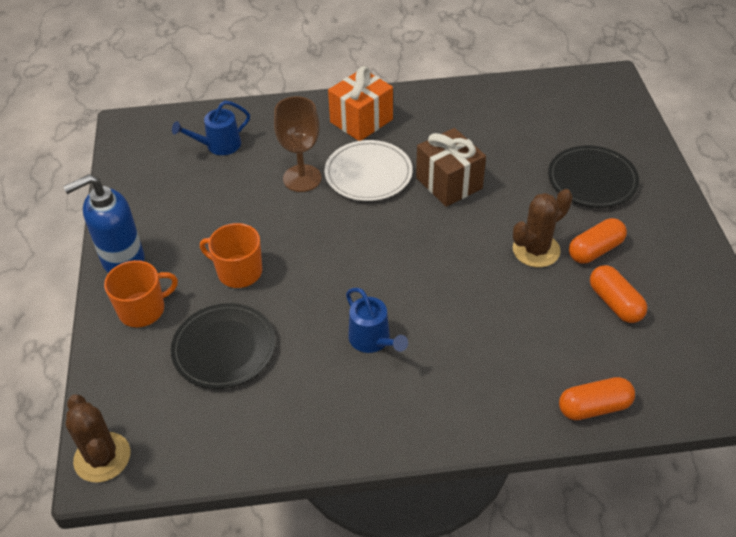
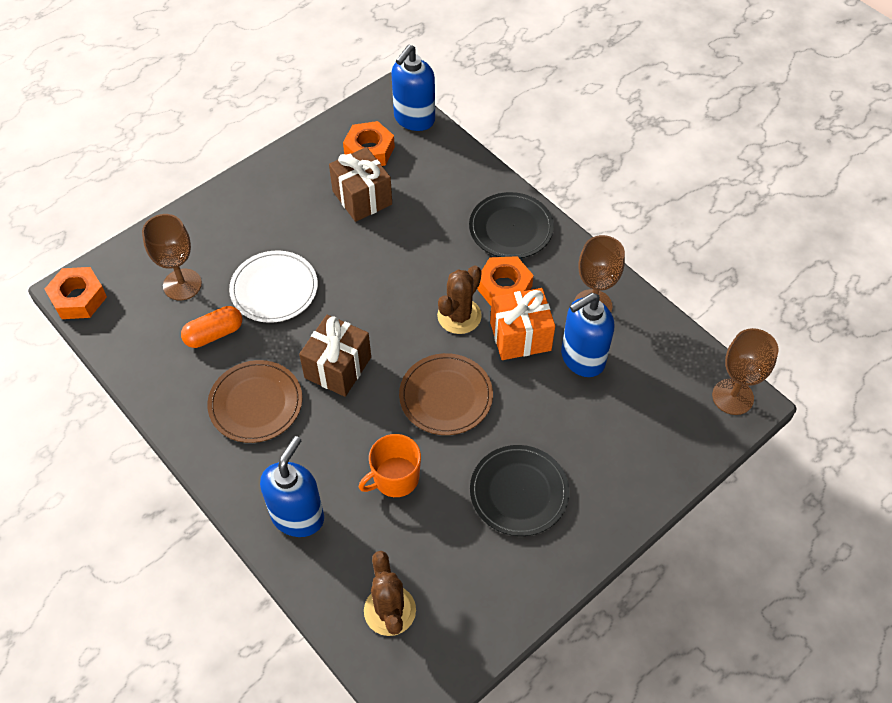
blue soap dispenser: [63,174,145,273] = 1 -> [260,436,324,537] [391,44,435,131] [561,293,614,377] = 3
blue watering can: [172,101,250,155] [346,288,408,353] = 2 -> none = 0
brown gift: [416,128,486,207] = 1 -> [299,315,371,397] [329,147,392,222] = 2
brown goblet: [274,96,322,192] = 1 -> [142,214,202,300] [574,235,625,312] [712,328,779,415] = 3
brown plate: none = 0 -> [207,360,302,443] [399,353,493,435] = 2
orange capsule: [559,377,635,420] [569,218,627,263] [590,265,647,323] = 3 -> [181,306,242,348] = 1
orange mug: [104,260,178,327] [200,223,262,288] = 2 -> [359,434,421,497] = 1
orange nut: none = 0 -> [45,267,107,319] [343,121,395,166] [477,256,534,306] = 3

